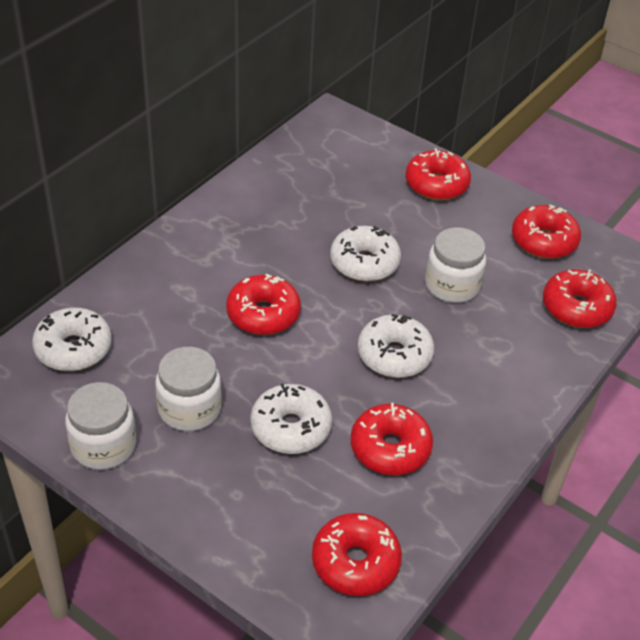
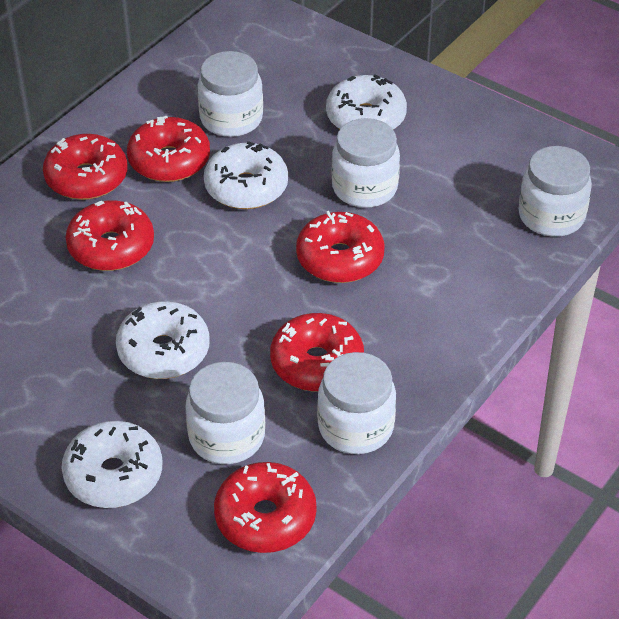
white jar: [65,382,136,470] [155,347,222,431] [425,227,486,303] = 3 -> [186,362,265,464] [198,51,263,137] [317,352,396,454] [332,118,400,208] [518,146,592,237] = 5

